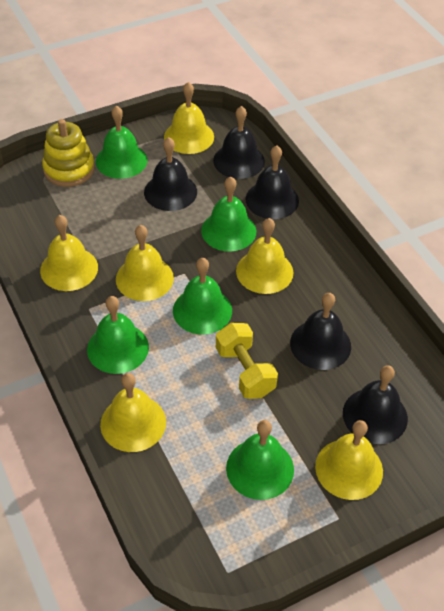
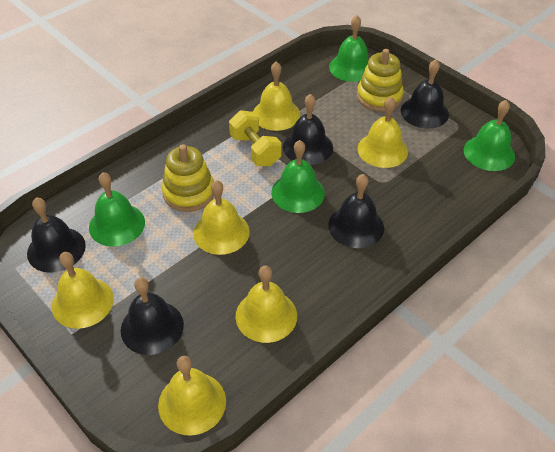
green bell: [87,296,149,374] [96,105,148,179] [173,258,232,335] [201,177,256,251] [226,420,294,500] = 5 -> [89,172,145,247] [271,140,325,213] [329,15,369,82] [464,100,515,171] = 4
yellow stacking toy: [42,119,95,187] = 1 -> [162,144,214,212] [357,49,404,111] = 2

